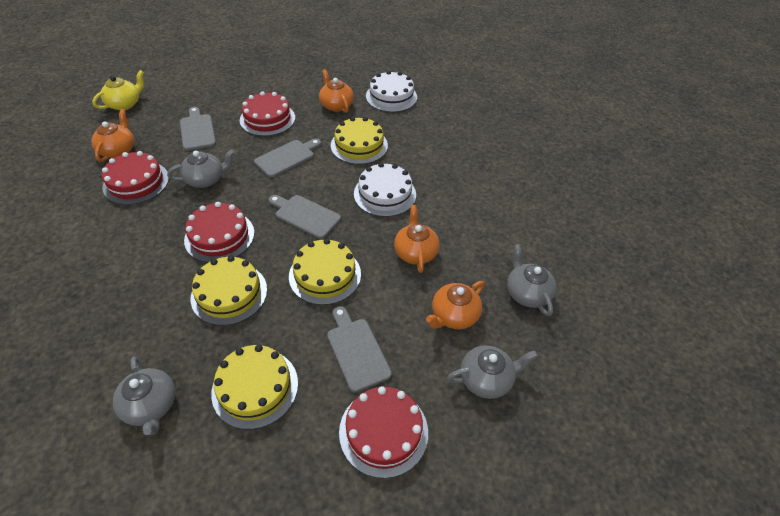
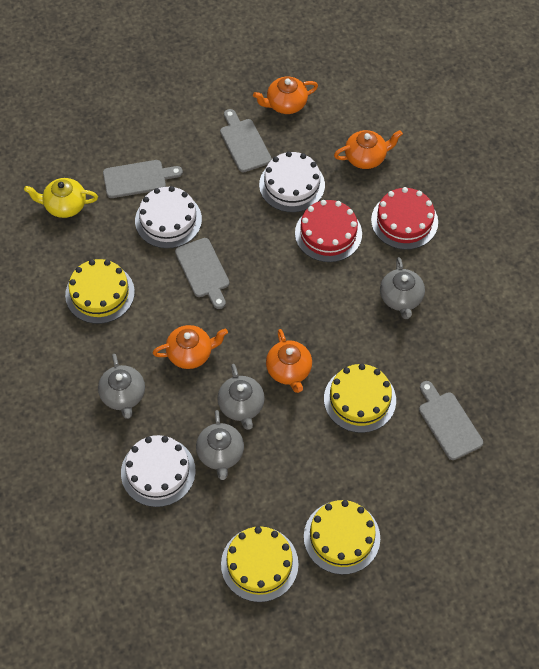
red cake: [102,151,169,205] [184,202,254,263] [240,91,295,136] [339,386,428,478] = 4 -> [295,200,362,262] [371,187,438,250] = 2
white cake: [354,163,416,217] [366,71,417,112] = 2 -> [121,435,196,507] [135,186,202,248] [259,151,325,212] = 3

